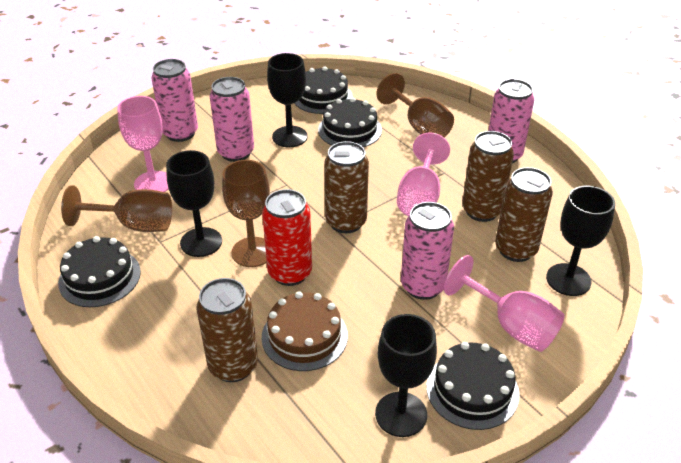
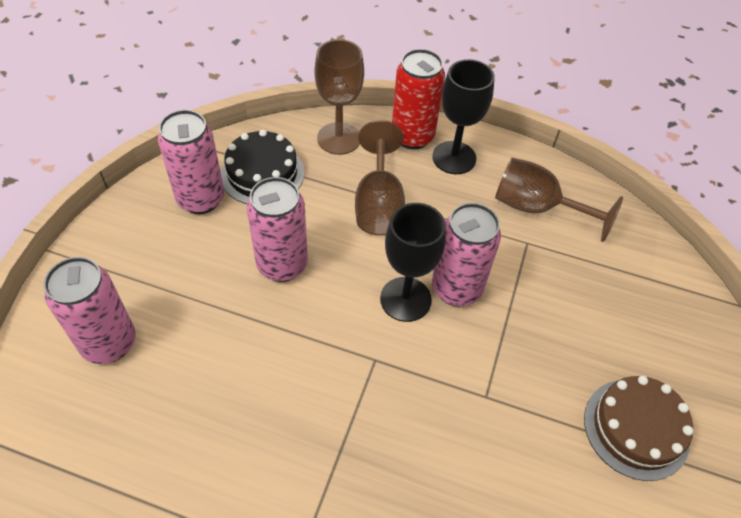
black cake: [58,236,141,307] [294,66,353,114] [318,97,382,147] [426,342,520,430] = 4 -> [221,130,304,204] = 1
black goblet: [166,150,222,257] [267,53,308,147] [375,314,437,437] [546,186,615,296] = 4 -> [380,203,446,322] [432,59,495,174] = 2
brown can: [197,278,258,382] [324,141,369,233] [462,131,514,222] [495,167,553,262] = 4 -> none = 0
pink goblet: [117,96,169,192] [397,132,450,216] [444,255,565,352] = 3 -> none = 0

